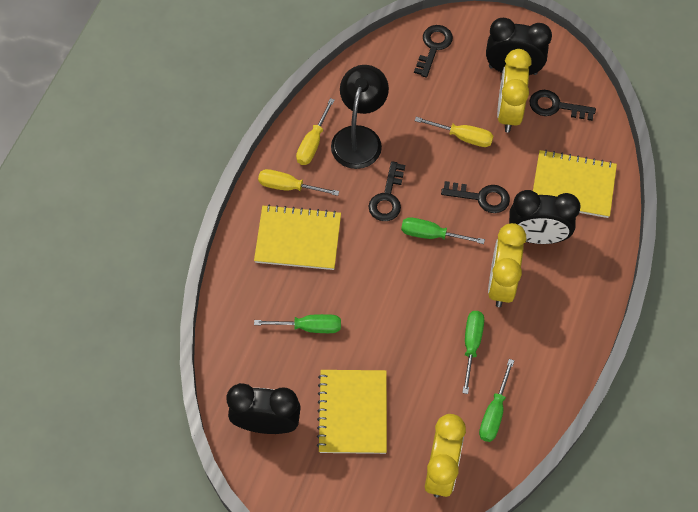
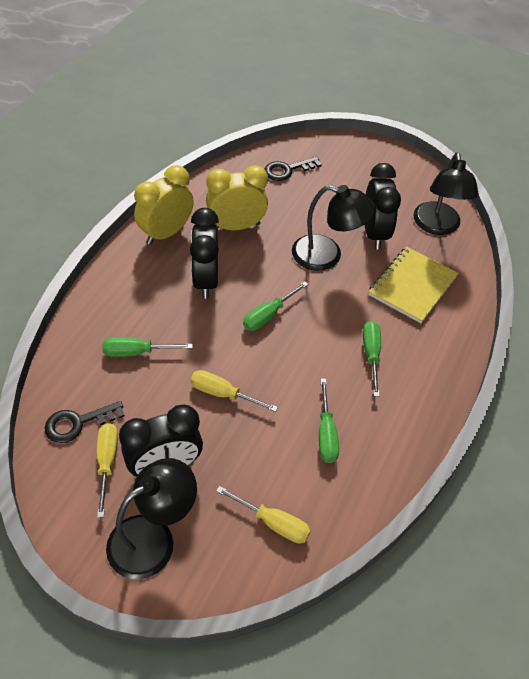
black key: [368,161,405,221] [414,25,453,78] [441,181,510,213] [529,90,596,121] = 4 -> [45,401,125,443] [265,157,322,181] = 2
black lamp: [331,65,389,169] = 1 -> [106,458,197,579] [292,185,375,271] [413,152,479,235] = 3
yellow clock: [425,414,466,498] [488,223,526,307] [497,49,532,133] = 3 -> [134,165,194,245] [206,165,268,230] = 2
yellow notebook: [254,205,341,270] [317,370,387,454] [533,150,617,218] = 3 -> [369,247,459,323] = 1

